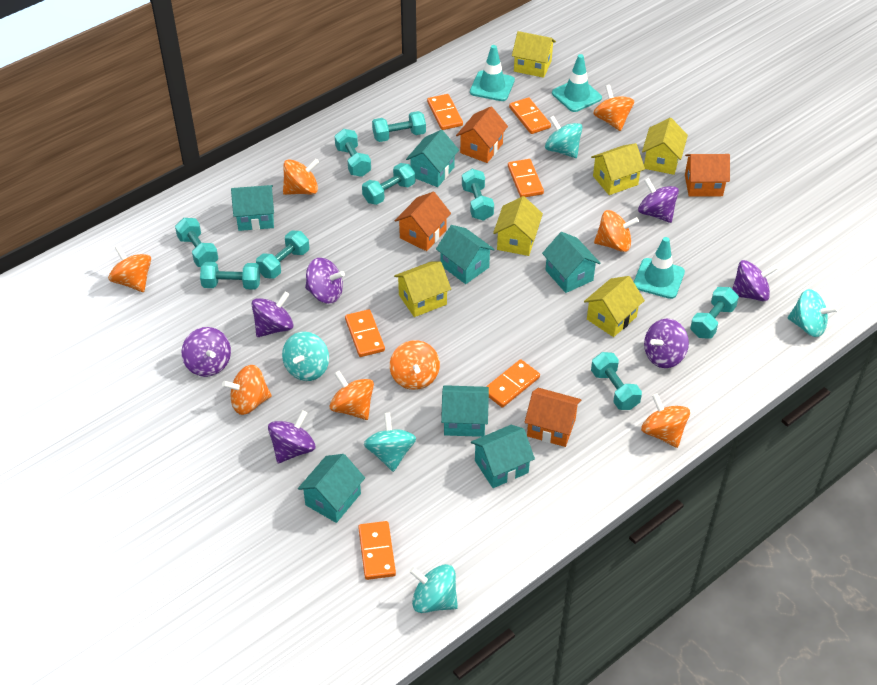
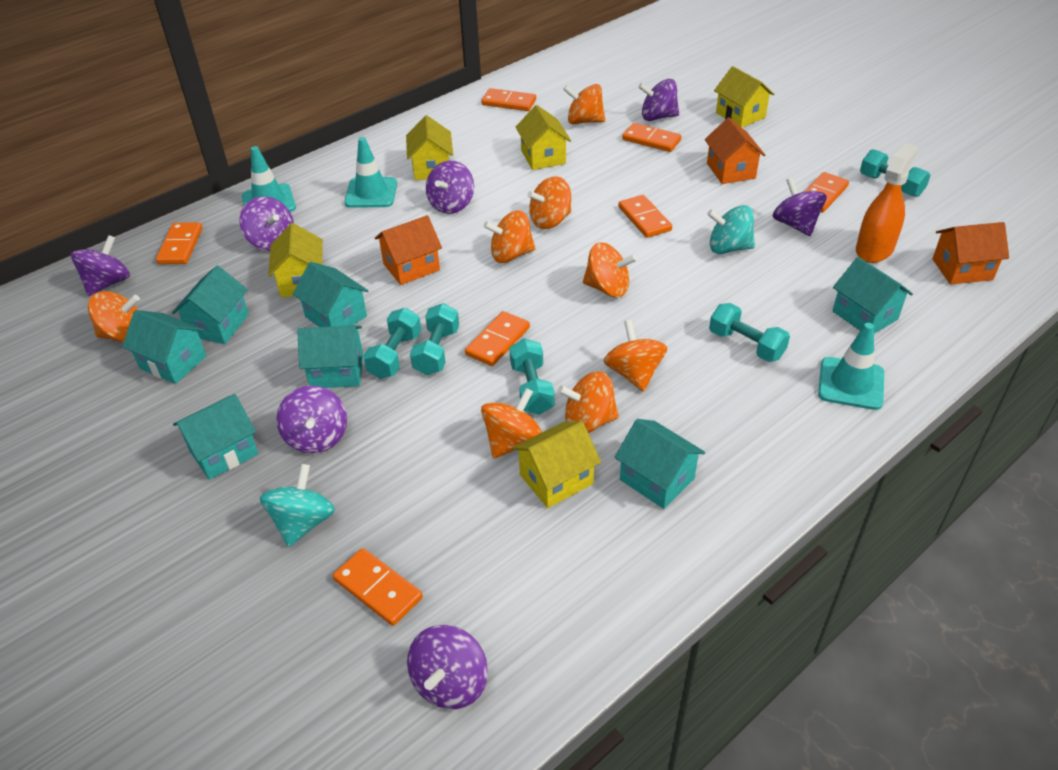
orange domino: [345,309,385,357] [358,521,396,580] [427,94,463,130] [486,359,540,408] [508,159,544,197] [509,97,551,134] = 6 -> [156,222,203,264] [333,548,423,626] [465,311,530,366] [481,88,536,111] [618,195,672,238] [622,123,681,152] [804,172,849,213] = 7
orange house: [395,192,451,251] [456,107,508,163] [524,388,581,447] [685,154,730,197] = 4 -> [375,215,442,285] [705,117,765,184] [932,222,1009,285] = 3
orange spray bottle: none = 0 -> [856,143,918,263] = 1
turquoise dumbbell: [175,218,218,267] [200,262,260,290] [256,231,309,279] [335,129,371,177] [362,163,415,205] [372,111,426,142] [462,169,494,221] [591,352,642,410] [690,287,739,339] = 9 -> [363,308,421,379] [410,303,459,375] [509,338,555,415] [709,303,790,362] [860,149,930,197] = 5
turquoise spinning top: [282,332,329,381] [364,413,416,472] [409,564,458,613] [545,116,583,158] [788,289,838,337] = 5 -> [260,464,335,547] [707,205,755,254] = 2
yellow house: [394,261,451,317] [493,196,543,256] [512,31,556,78] [584,276,645,337] [591,143,645,195] [642,118,688,175] = 6 -> [268,223,323,297] [406,116,453,180] [512,421,601,508] [516,105,571,170] [714,66,774,127] = 5

